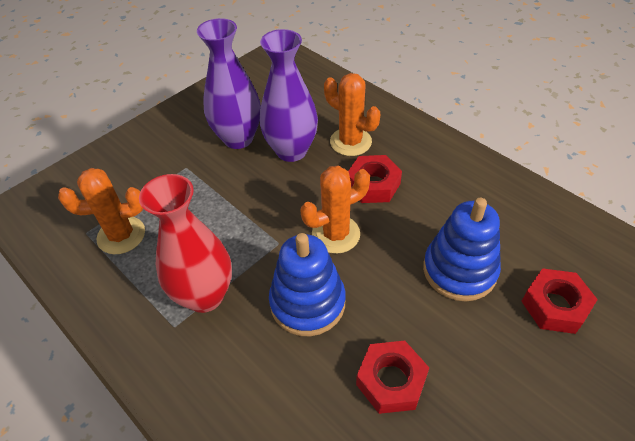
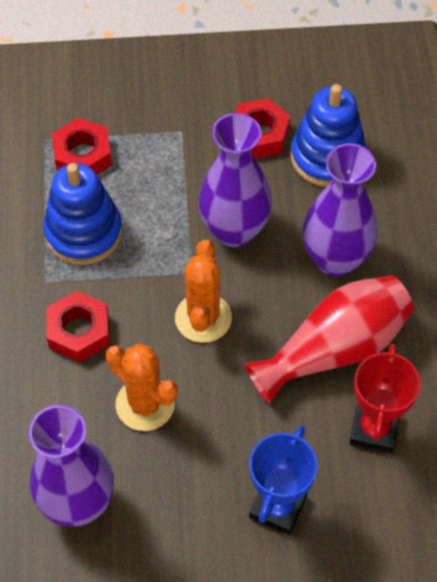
blue trophy: none = 0 -> [249,425,318,535] = 1
orange cactus: [58,168,145,254] [300,165,370,254] [324,73,380,156] = 3 -> [106,344,178,431] [175,240,232,343] = 2
purple vase: [197,18,261,149] [260,29,318,162] = 2 -> [29,405,114,527] [198,113,272,247] [303,143,378,276] = 3
red trophy: none = 0 -> [350,344,421,453] = 1

